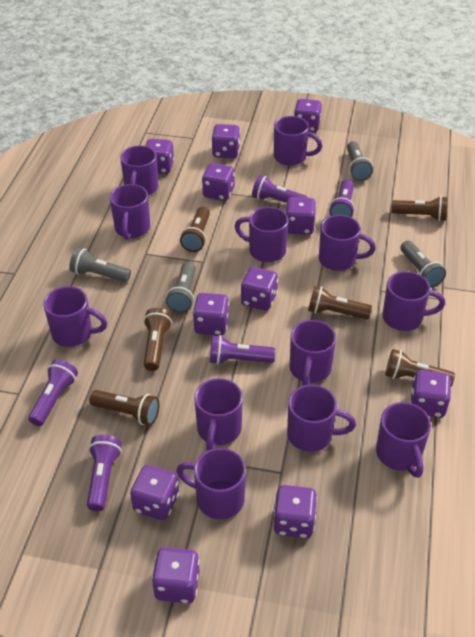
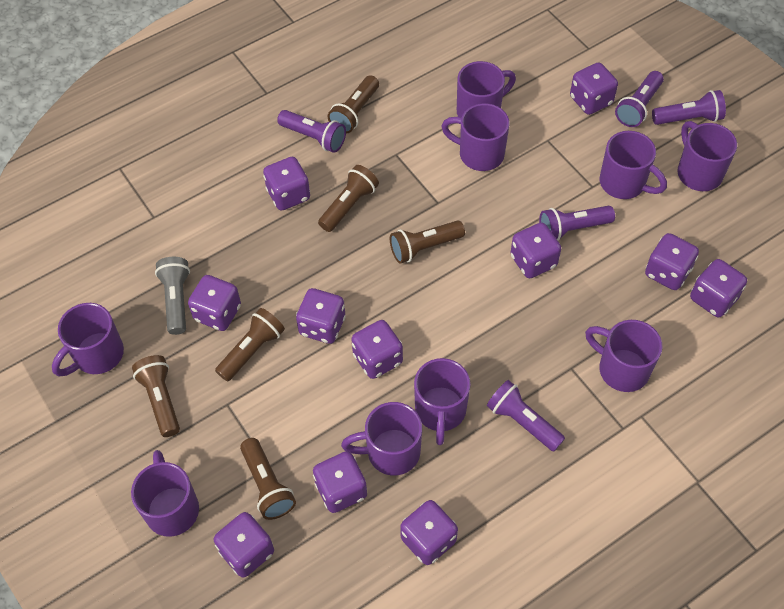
grey flashlight: [69,248,131,282] [166,262,196,313] [347,141,373,181] [401,240,446,288] = 4 -> [155,257,190,335] = 1
purple mug: [43,286,107,347] [110,184,150,240] [120,146,158,196] [176,448,246,519] [194,378,243,450] [235,207,289,262] [274,116,322,166] [287,385,356,452] [290,320,336,386] [319,215,376,271] [376,402,431,478] [382,271,445,331] = 12 -> [52,303,124,376] [131,450,199,537] [341,402,422,475] [414,358,471,445] [441,103,509,171] [457,61,516,117] [585,320,663,392] [600,131,667,199] [677,121,737,191] = 9

